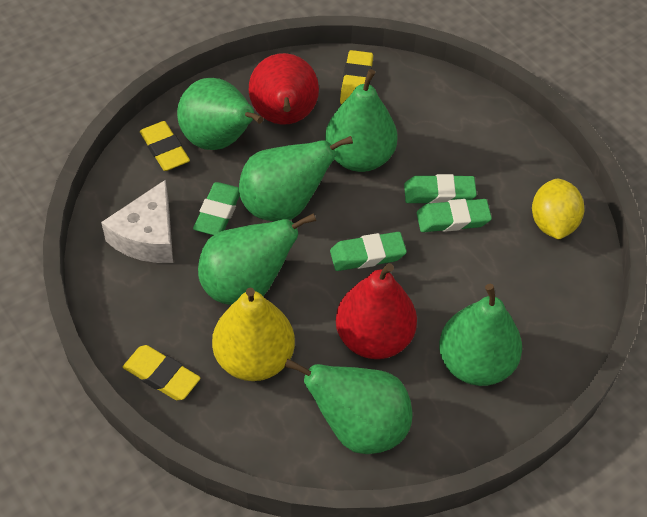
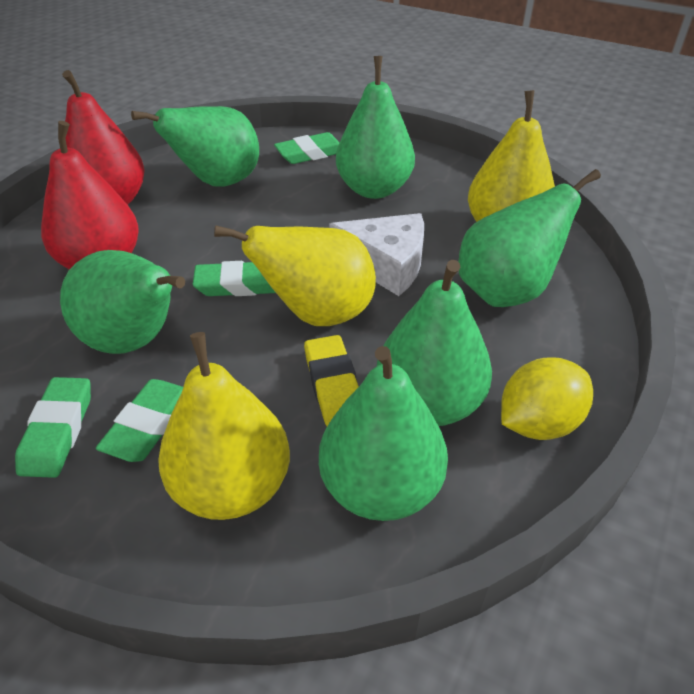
yellow eraser: [123,345,201,400] [140,121,190,171] [340,50,373,104] = 3 -> [304,335,359,426] = 1
yellow pear: [212,287,295,381] = 1 -> [158,332,290,520] [214,225,376,326] [468,90,555,222] = 3

